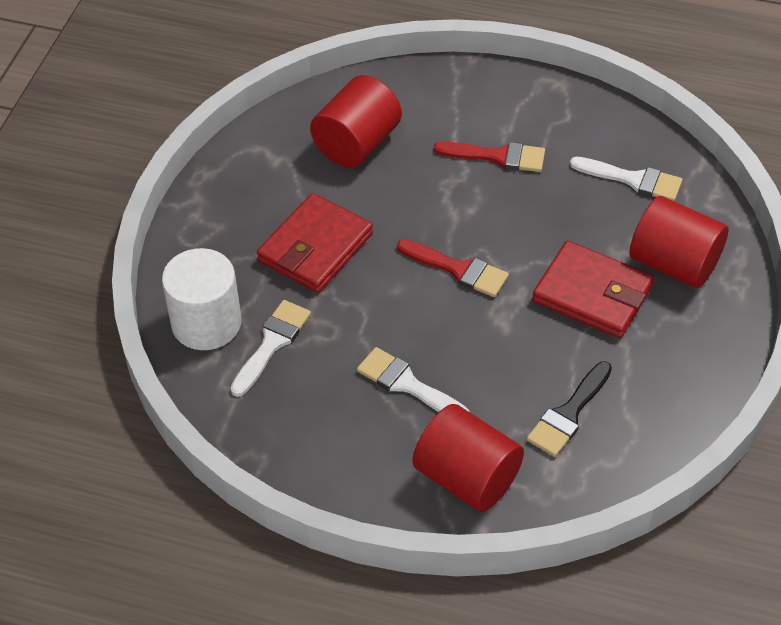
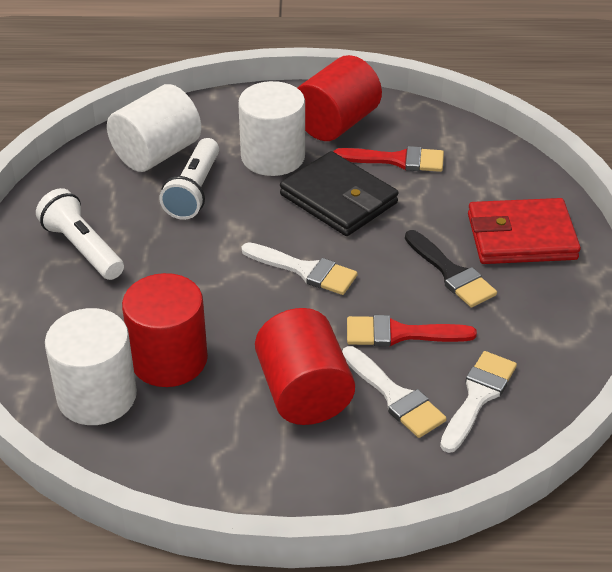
black wallet: none = 0 -> [280,151,398,236] = 1
red wallet: [257,193,373,293] [532,241,654,338] = 2 -> [468,198,581,264] = 1
white cylinder: [162,248,241,350] = 1 -> [45,308,137,425] [107,84,201,172] [238,81,305,176] = 3
white flashlight: none = 0 -> [36,188,124,280] [159,138,219,220] = 2

